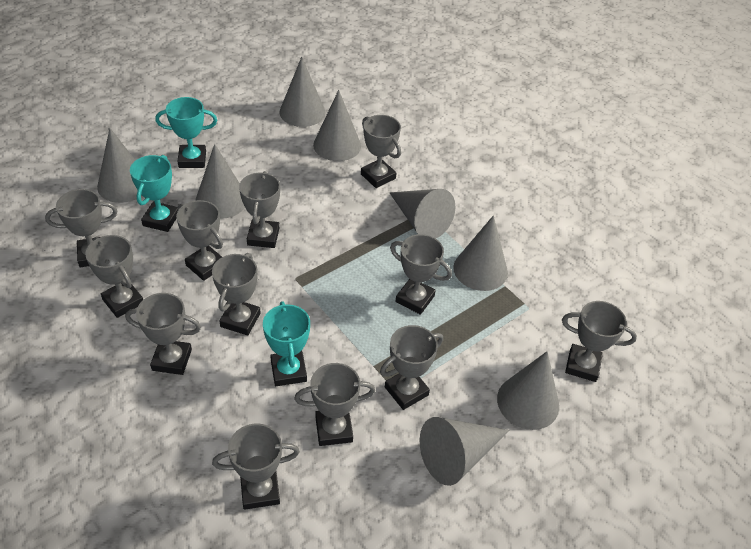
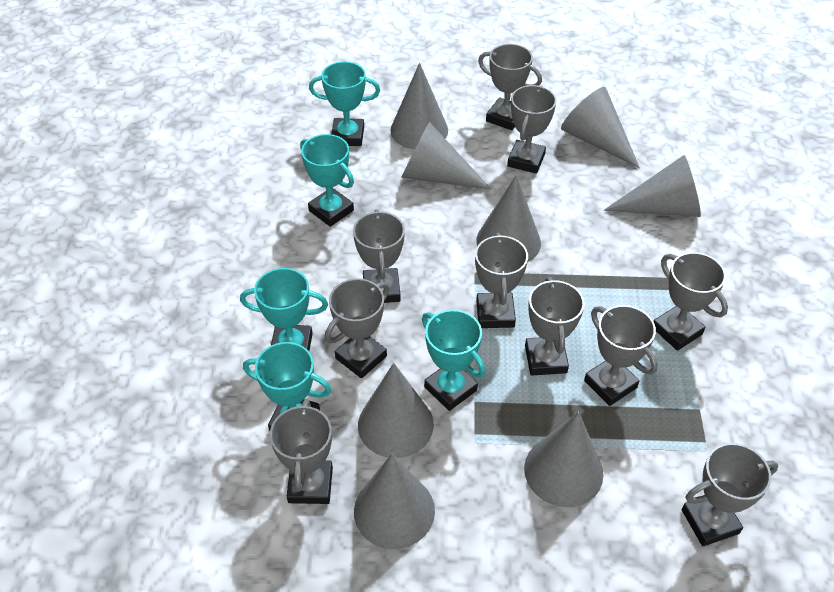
grey trophy: [45,189,118,267] [85,235,143,318] [125,293,201,375] [176,200,223,281] [212,253,261,335] [212,423,300,510] [239,171,280,248] [294,363,375,446] [361,115,401,188] [380,325,443,410] [390,234,452,315] [562,301,637,382] = 12 -> [270,399,333,504] [325,278,389,378] [353,209,405,303] [475,233,528,328] [478,44,542,130] [507,85,556,174] [525,277,585,376] [584,305,658,406] [653,252,728,351] [682,443,778,546] = 10
turquoise trophy: [130,155,178,232] [155,97,217,168] [263,301,310,386] = 3 -> [240,268,328,351] [243,342,331,432] [300,134,354,227] [309,61,380,146] [422,310,486,411] = 5

